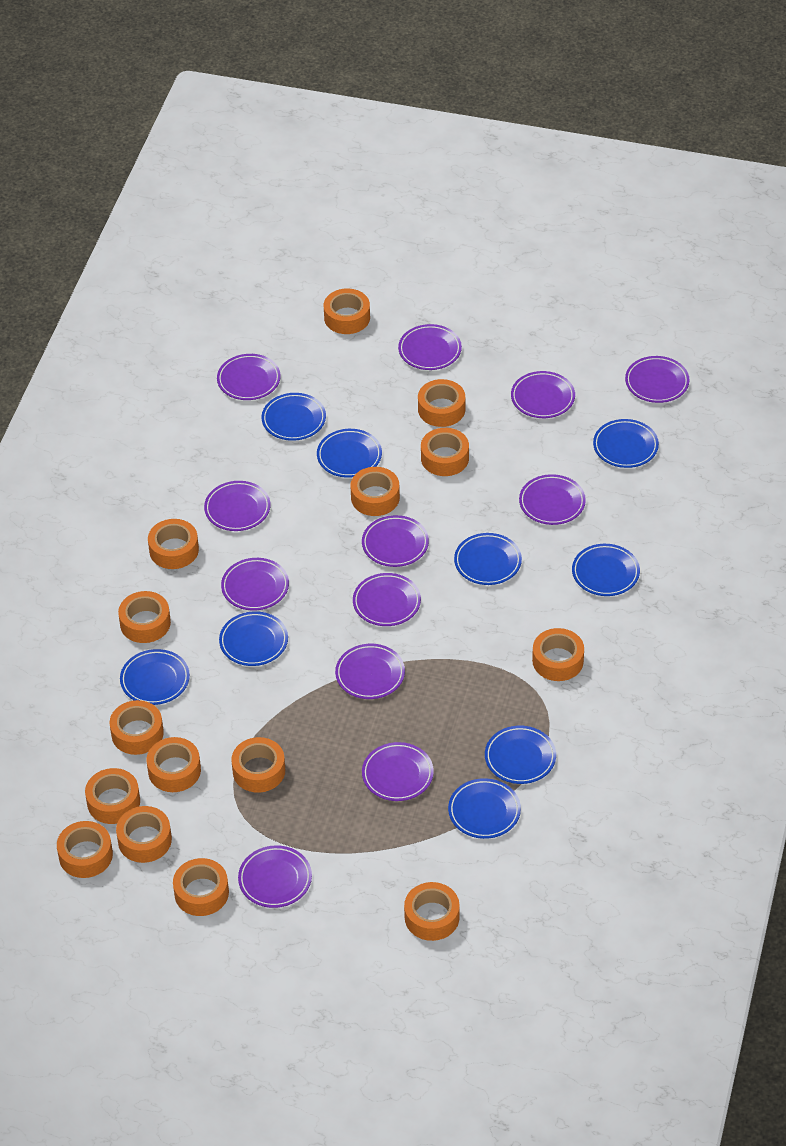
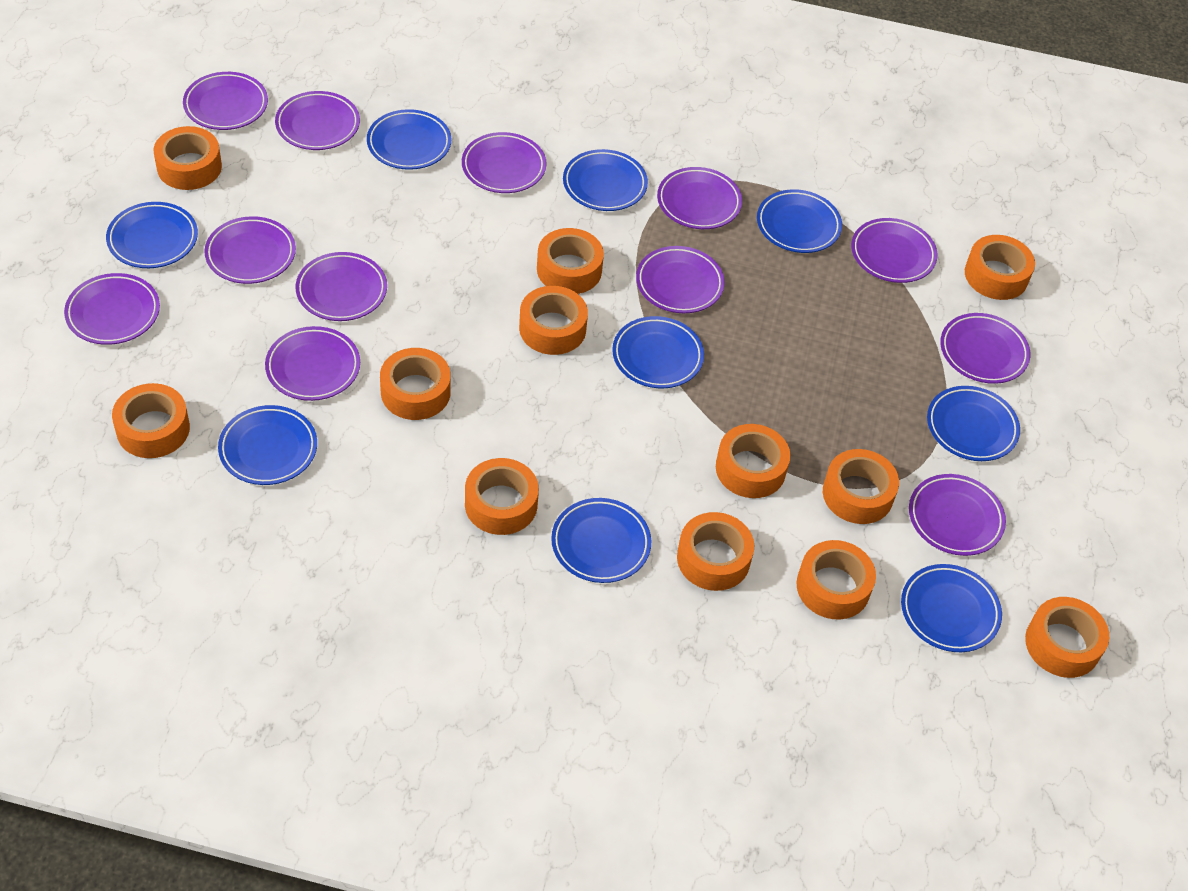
orange tape: [57,821,113,878] [85,768,140,824] [110,700,164,755] [116,806,172,863] [118,591,171,643] [147,737,201,792] [148,519,199,569] [173,858,229,916] [231,737,285,793] [324,288,370,334] [351,467,400,516] [404,882,460,941] [418,379,465,427] [421,428,469,476] [532,628,584,681] = 15 -> [112,383,190,458] [154,126,222,190] [380,348,451,420] [465,458,539,535] [519,286,588,355] [537,228,604,294] [677,512,754,591] [716,424,790,498] [797,540,876,619] [823,449,899,524] [965,235,1035,300] [1025,597,1109,678] = 12

